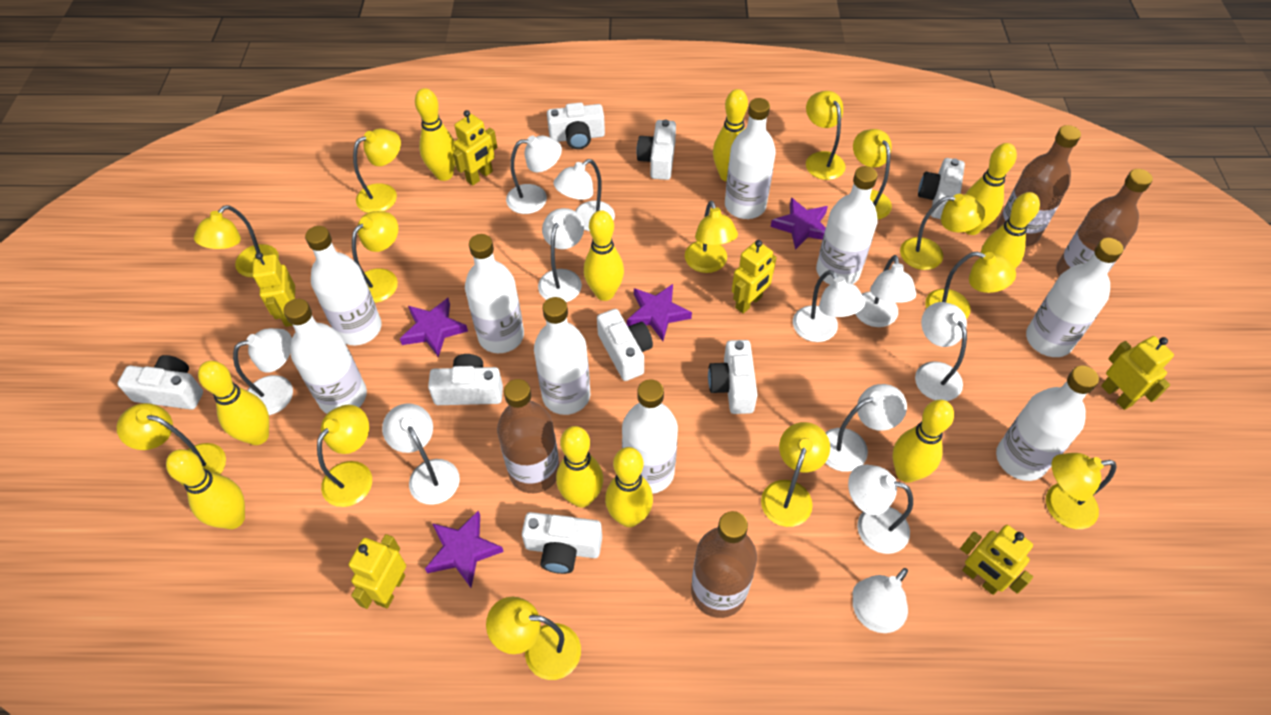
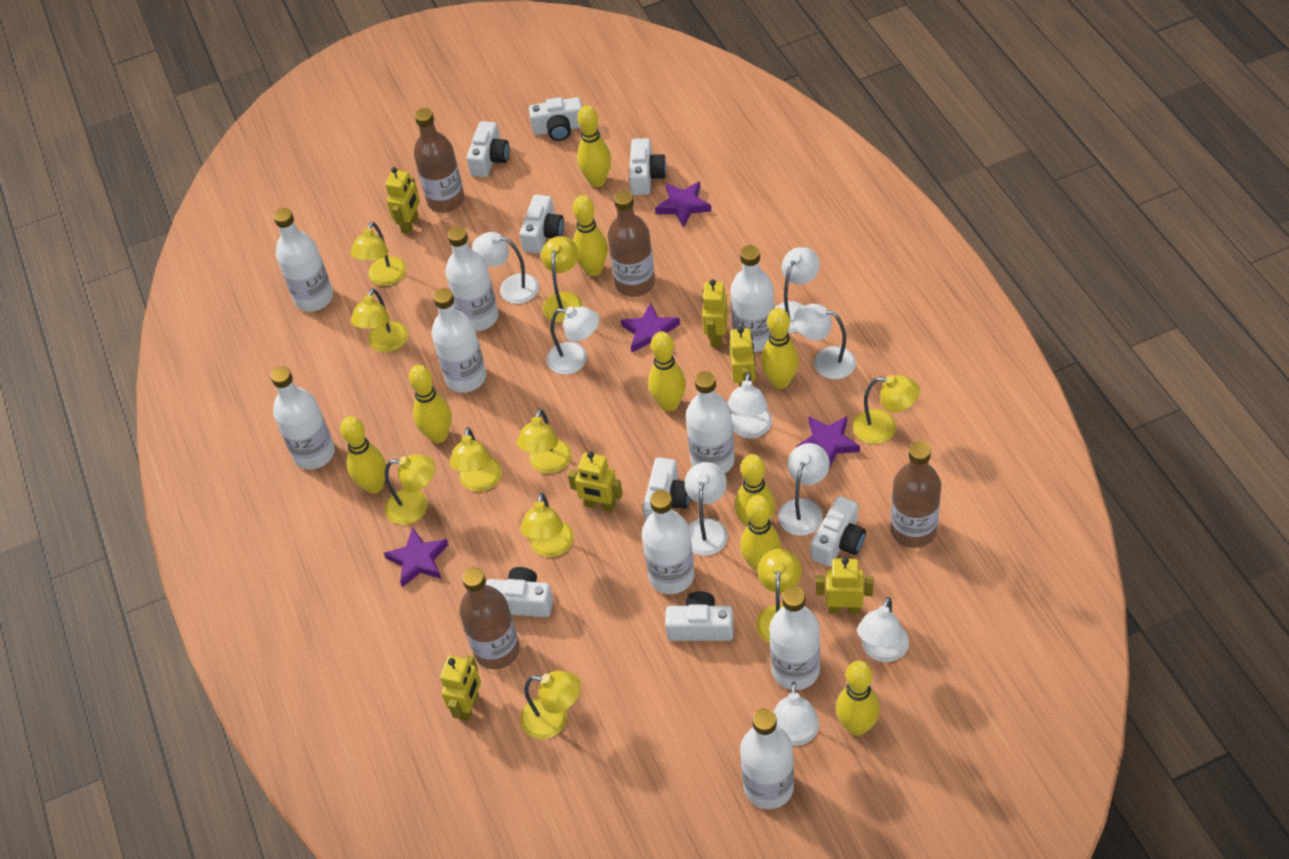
white lamp: [233,328,293,415] [382,403,460,505] [506,135,562,214] [538,208,584,302] [553,159,615,231] [793,270,865,342] [825,384,907,472] [848,464,913,554] [853,568,908,633] [856,255,916,327] [915,302,967,401] = 11 -> [472,232,539,304] [546,306,599,374] [685,462,728,556] [727,373,772,438] [774,682,819,746] [775,247,820,333] [778,443,830,536] [794,304,856,379] [857,597,909,662] = 9
yellow bowling pin: [166,449,245,529] [198,361,269,445] [415,88,455,181] [556,426,604,508] [584,210,624,301] [605,447,653,527] [713,89,748,182] [893,400,954,483] [965,143,1017,235] [980,192,1040,269] = 10 -> [340,416,386,494] [409,365,452,443] [573,195,608,276] [577,106,611,187] [648,331,686,412] [735,454,775,527] [740,495,781,573] [761,308,799,389] [836,661,880,736] = 9
yellow lamp: [117,403,226,485] [194,205,279,278] [317,405,372,507] [352,211,398,303] [353,129,401,213] [486,597,581,680] [685,201,738,273] [761,422,830,527] [806,91,846,180] [853,129,892,219] [900,194,985,270] [925,252,1016,319] [1046,453,1116,529] = 13 -> [351,222,407,286] [351,288,408,353] [385,454,436,525] [450,427,502,492] [517,409,572,474] [520,671,581,739] [521,493,574,557] [541,236,582,322] [756,549,802,643] [853,375,920,444] = 10

